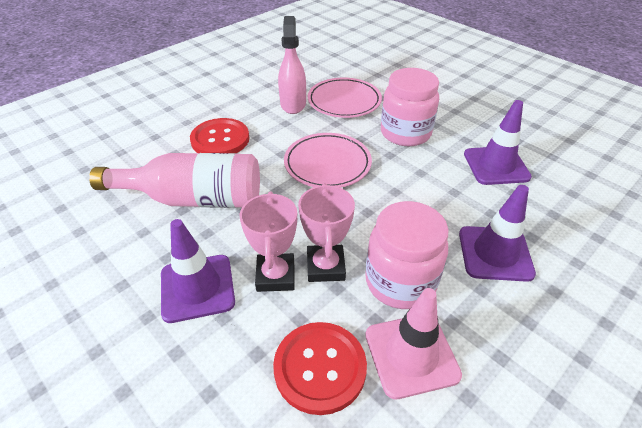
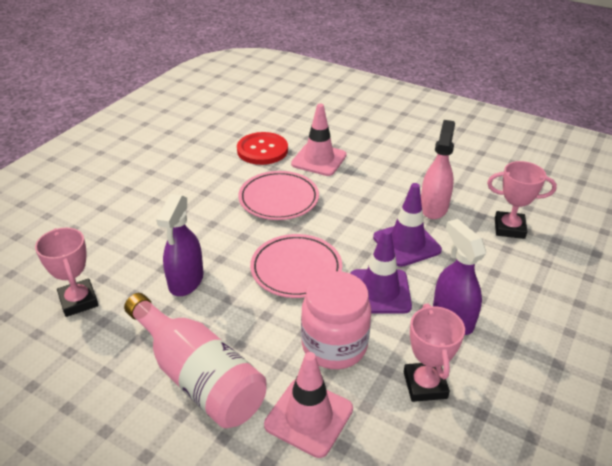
pink jar: [365,201,449,309] [381,68,439,146] = 2 -> [301,271,371,369] = 1
pink traffic cone: [365,288,462,399] = 1 -> [264,352,353,458] [291,104,347,176] = 2
pink trophy: [240,192,297,292] [298,183,355,282] = 2 -> [35,228,99,317] [404,304,465,402] [487,161,557,239] = 3
purple spray bottle: none = 0 -> [156,194,204,296] [433,219,486,335] = 2
purple traffic cone: [161,219,235,323] [459,185,536,282] [464,100,532,185] = 3 -> [350,229,412,314] [373,183,442,267] = 2
red button: [190,118,249,153] [273,322,367,415] = 2 -> [237,132,288,165] = 1

